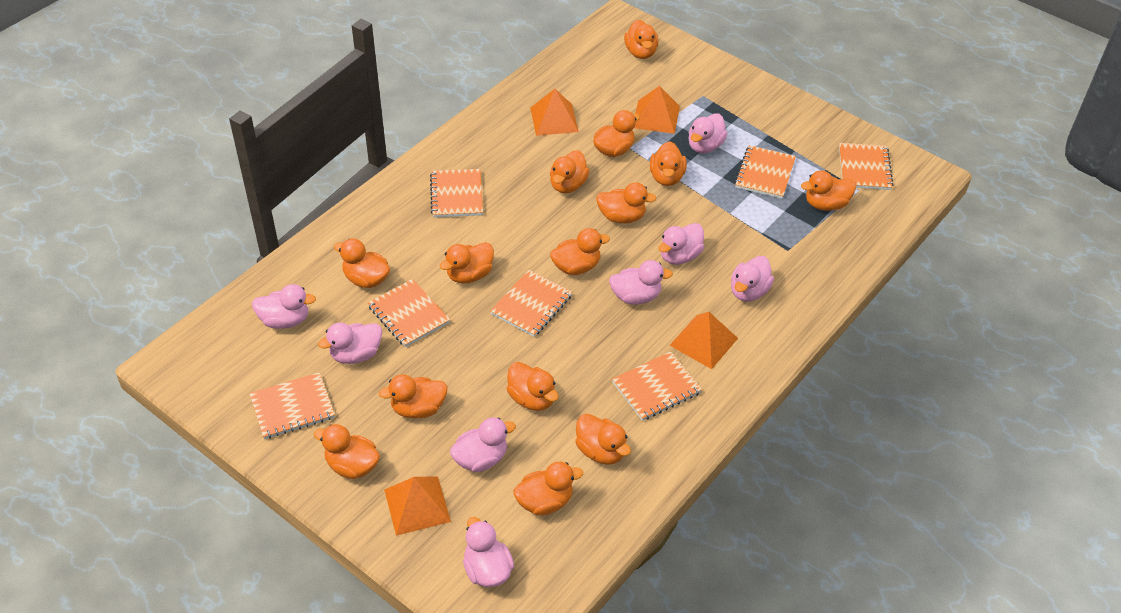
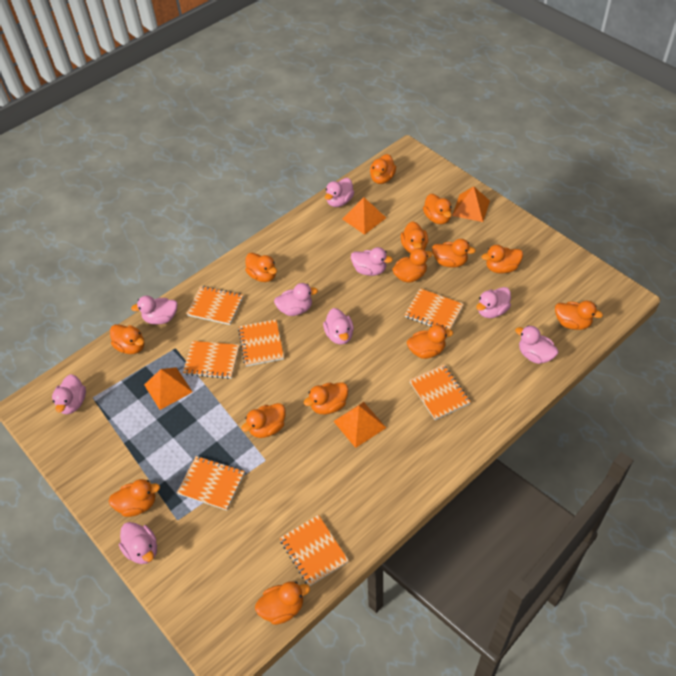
pink duck: [252,284,316,329] [318,323,382,364] [450,417,516,472] [463,517,514,587] [609,260,673,305] [658,223,704,265] [688,113,727,153] [731,256,774,302] = 8 -> [52,374,86,414] [119,522,157,564] [131,296,178,325] [274,283,318,316] [323,308,354,345] [325,178,354,207] [351,247,393,276] [476,287,511,318] [515,326,559,364] = 9

